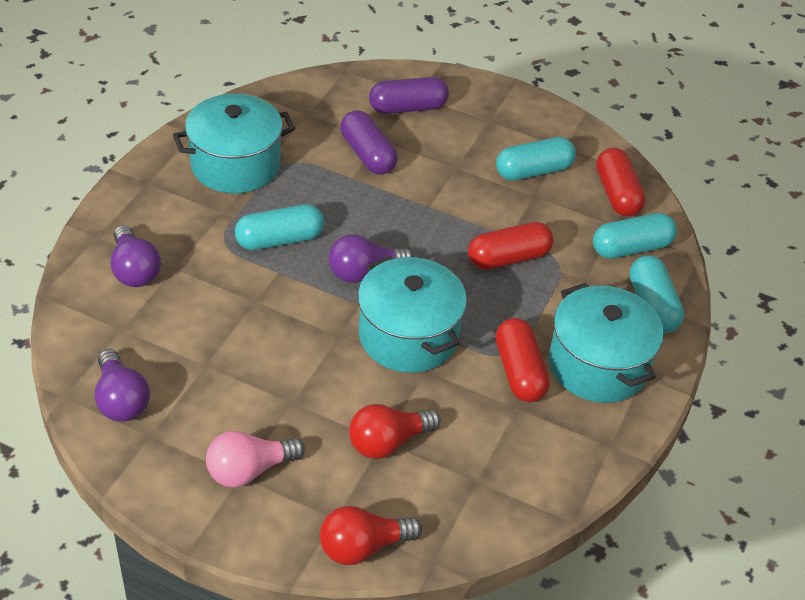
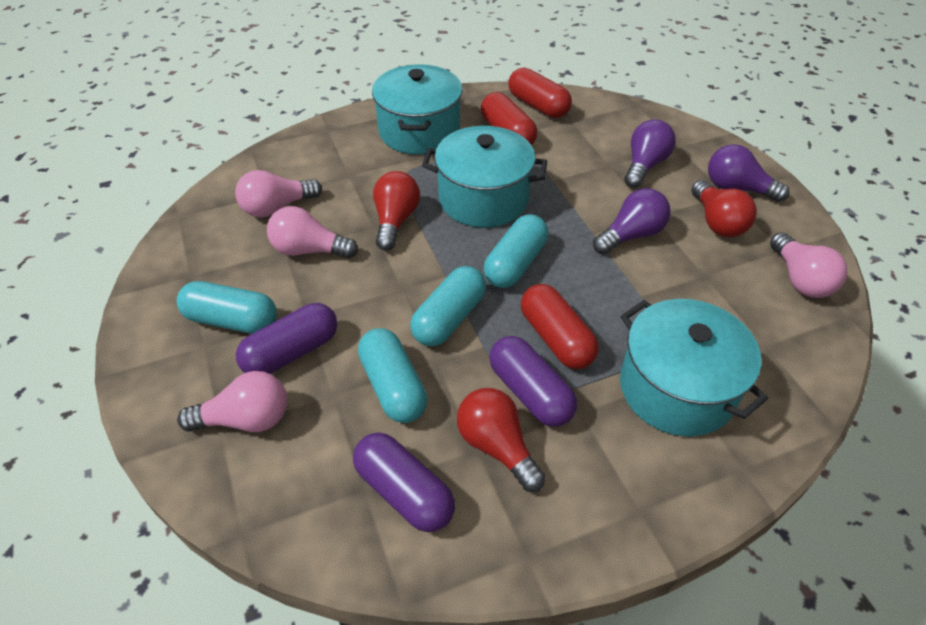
pink light bulb: [206,431,305,488] = 1 -> [177,371,287,432] [235,170,322,218] [267,206,358,258] [770,232,847,298] = 4
purple capsule: [340,110,398,175] [369,77,449,114] = 2 -> [236,303,337,374] [353,433,455,532] [489,336,577,427] = 3
red light bulb: [320,506,422,565] [349,404,441,459] = 2 -> [373,171,420,251] [457,388,546,492] [692,180,757,237] = 3

